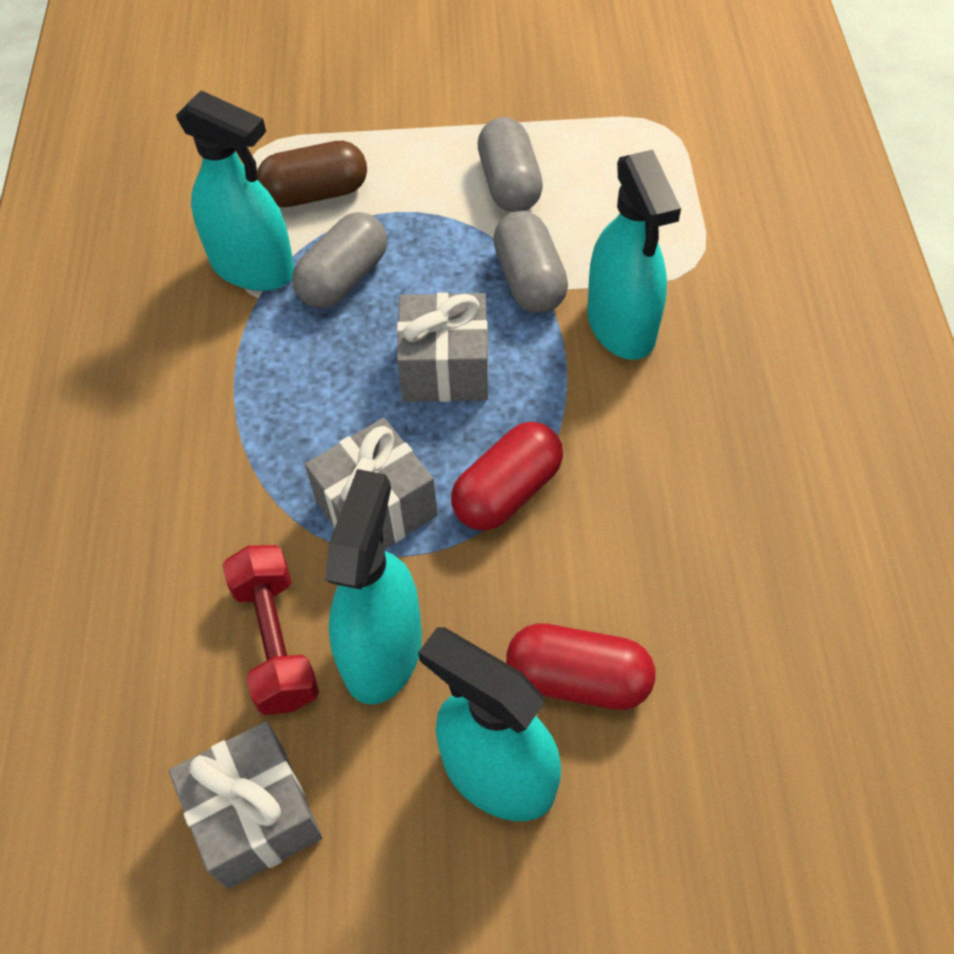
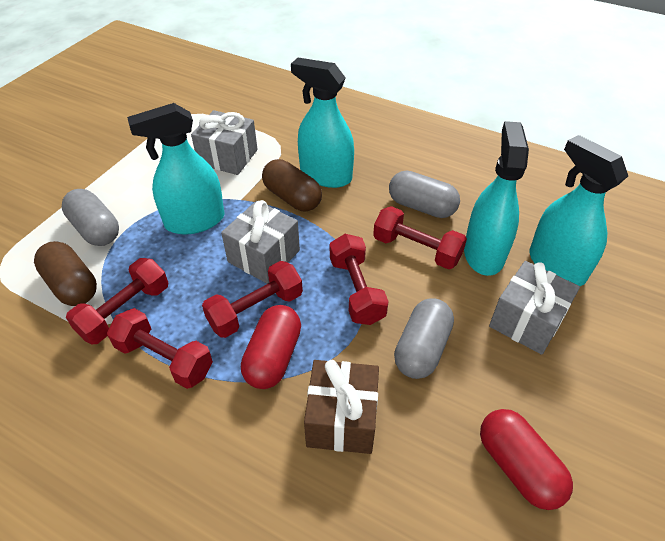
brown capsule: [257,141,367,207] = 1 -> [34,241,97,306] [262,159,322,211] = 2
brown gift: none = 0 -> [304,360,379,454] = 1
red dumbbell: [222,545,319,715] = 1 -> [66,258,168,344] [107,308,213,389] [202,261,303,338] [330,234,389,325] [373,206,467,269] = 5

